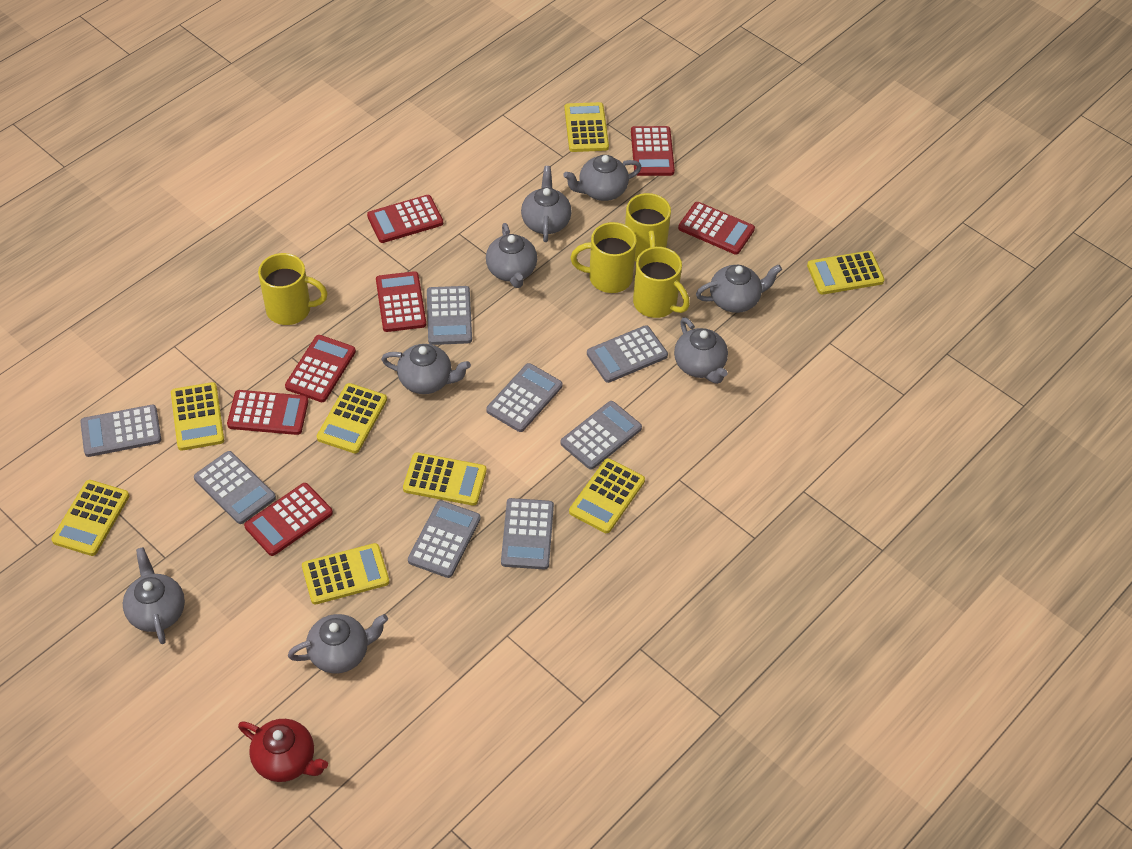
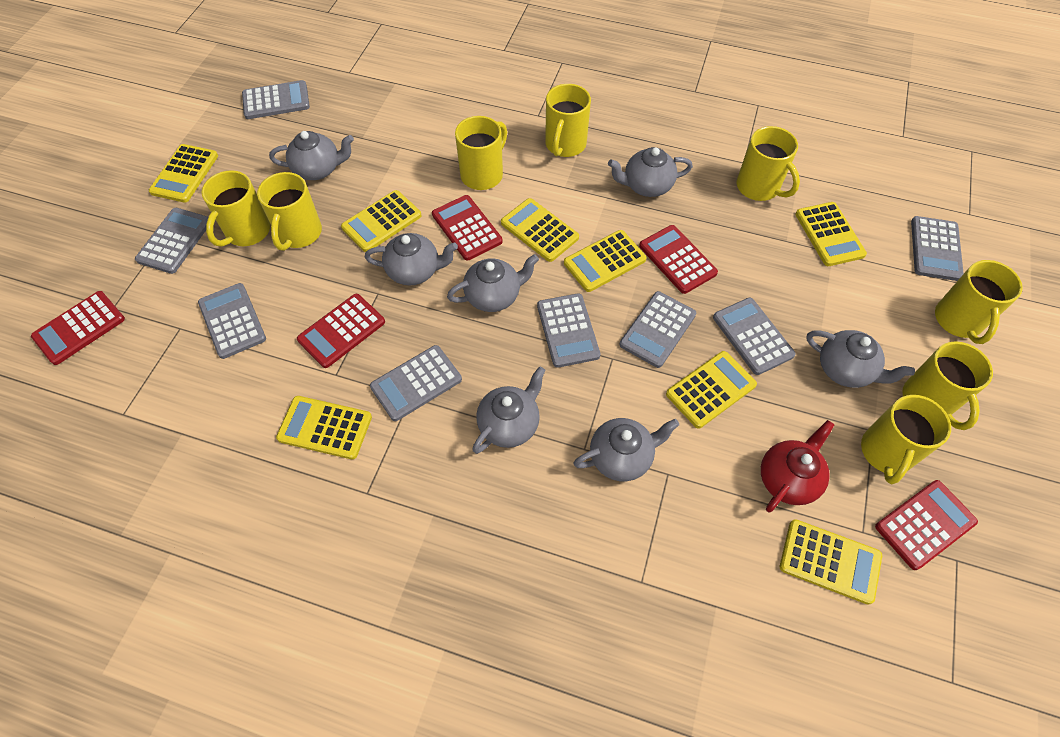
grey teapot: [123,547,185,644] [288,614,388,673] [381,344,471,394] [486,223,537,288] [521,166,572,242] [563,155,642,201] [674,317,728,384] [696,264,782,313] = 8 -> [269,131,354,180] [365,233,458,286] [447,254,539,312] [472,366,546,454] [573,418,679,481] [608,147,693,197] [806,330,915,388] = 7
red calculator: [227,390,309,435] [244,483,333,556] [285,335,356,402] [367,195,443,243] [376,271,426,332] [631,126,675,176] [678,202,755,255] = 7 -> [31,291,125,365] [297,294,385,368] [432,195,503,261] [639,225,718,294] [875,480,978,570] = 5
yellow mug: [258,253,327,325] [571,222,637,293] [625,193,671,261] [633,247,690,318] = 4 -> [201,170,270,247] [257,172,322,251] [455,116,507,190] [545,84,591,157] [737,126,800,201] [861,395,951,484] [902,341,993,430] [935,260,1023,344] = 8

